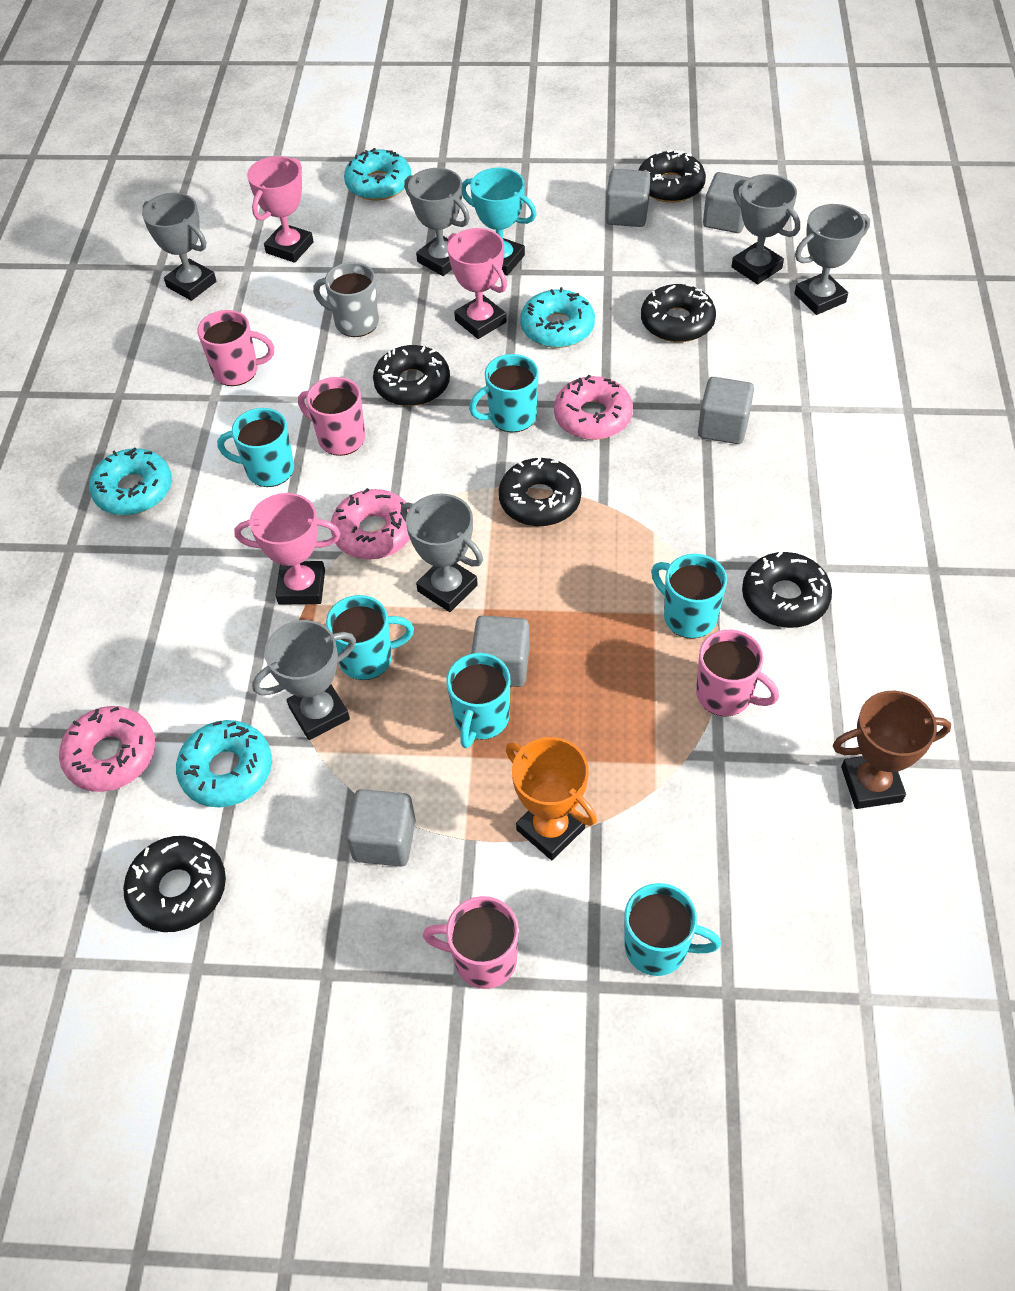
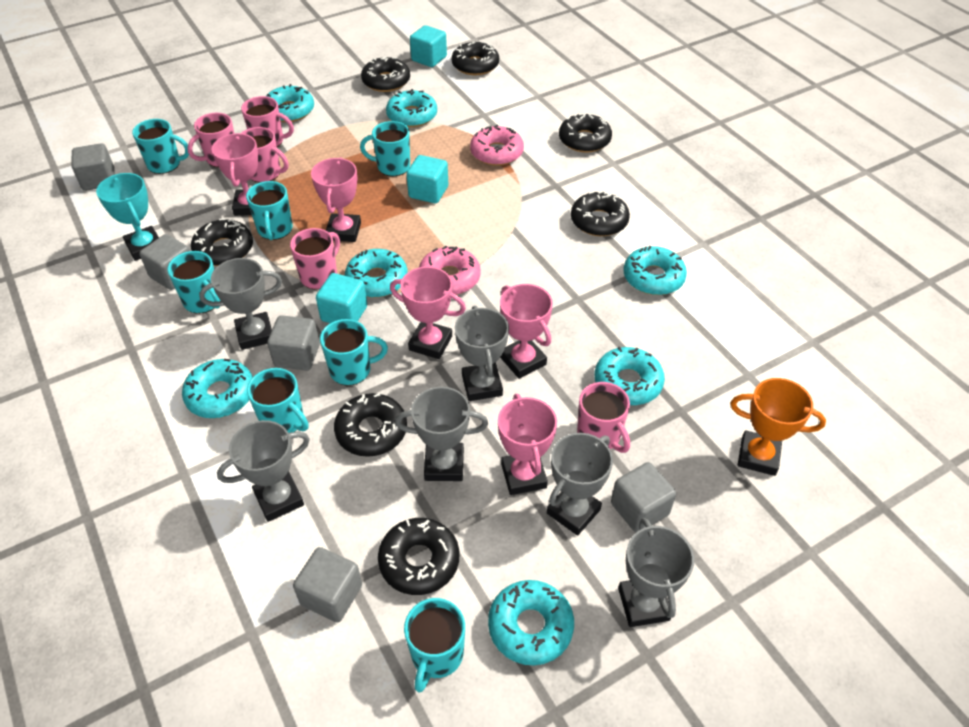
black donut: [123,836,226,932] [373,345,450,406] [499,457,581,526] [639,149,706,203] [641,284,716,342] [742,551,832,628] = 6 -> [191,218,253,266] [334,393,407,457] [361,56,410,92] [378,518,459,595] [451,42,499,75] [559,113,612,153] [571,191,630,236] = 7
brown trophy: [833,691,951,809] = 1 -> none = 0
grey mug: [313,262,379,337] = 1 -> none = 0
pink donut: [59,706,155,792] [331,488,410,559] [554,375,633,440] = 3 -> [419,246,481,295] [470,125,524,166] = 2
pink mug: [197,310,274,386] [298,377,365,456] [423,896,519,989] [696,630,779,716] = 4 -> [187,113,234,167] [241,96,294,147] [241,127,288,183] [290,228,340,290] [577,382,630,453] = 5
pink trophy: [234,493,340,604] [247,156,314,263] [448,228,507,339] = 3 -> [212,133,258,216] [311,157,361,242] [390,266,466,359] [498,394,557,495] [500,284,553,379] = 5
turquoise cube: none = 0 -> [316,273,367,323] [406,155,448,203] [410,25,447,67] = 3
turquoise donut: [89,447,172,515] [176,720,272,807] [344,148,412,200] [520,287,595,348] = 4 -> [182,359,253,418] [266,84,314,122] [345,249,408,298] [386,89,437,127] [488,580,574,665] [594,347,665,405] [624,246,687,295] = 7
turquoise mug: [217,408,294,487] [326,595,414,680] [446,653,510,748] [469,354,539,433] [624,883,721,976] [651,554,727,639] = 6 -> [132,119,189,174] [167,251,221,314] [246,181,293,240] [247,368,309,433] [320,319,388,386] [360,121,410,176] [404,598,465,693] = 7

